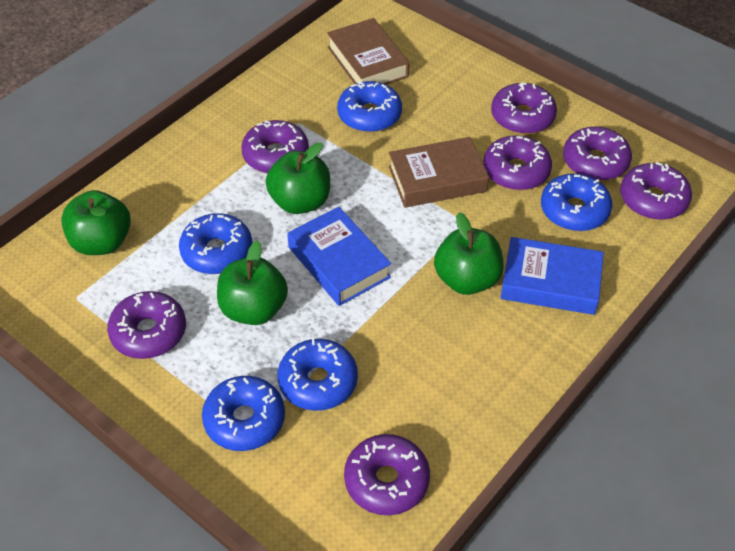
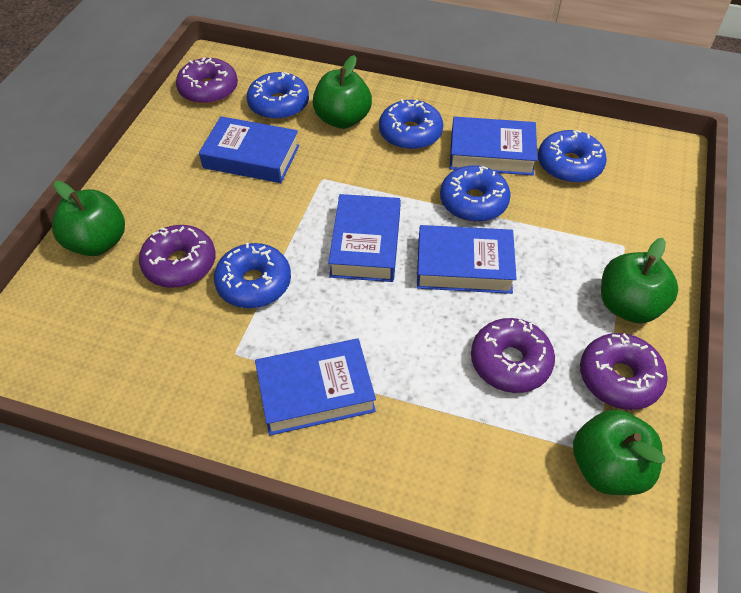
blue book: [287,207,391,306] [500,237,604,315] = 2 -> [199,116,299,183] [255,339,376,435] [328,194,401,282] [417,225,516,294] [450,116,538,176] = 5
brown book: [327,18,409,85] [389,137,489,208] = 2 -> none = 0
purple donut: [107,291,186,359] [241,120,309,173] [344,434,430,515] [483,135,552,190] [491,83,557,134] [563,127,632,181] [620,162,692,220] = 7 -> [139,225,216,288] [176,57,238,104] [471,318,555,393] [580,333,668,410] = 4

